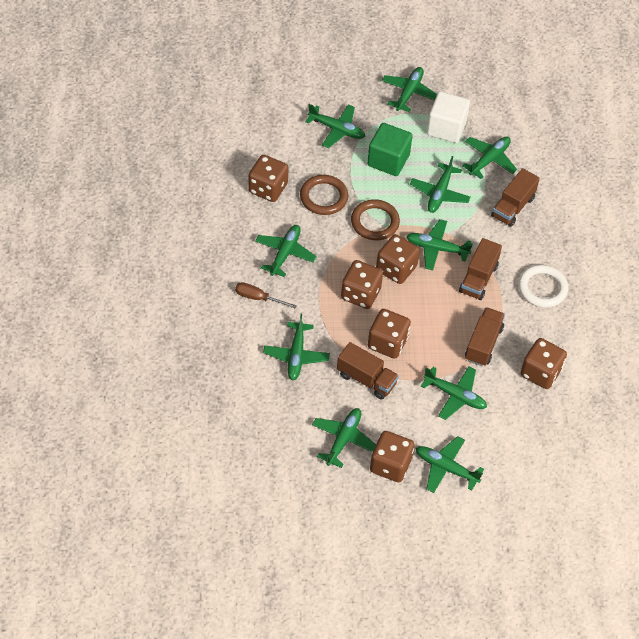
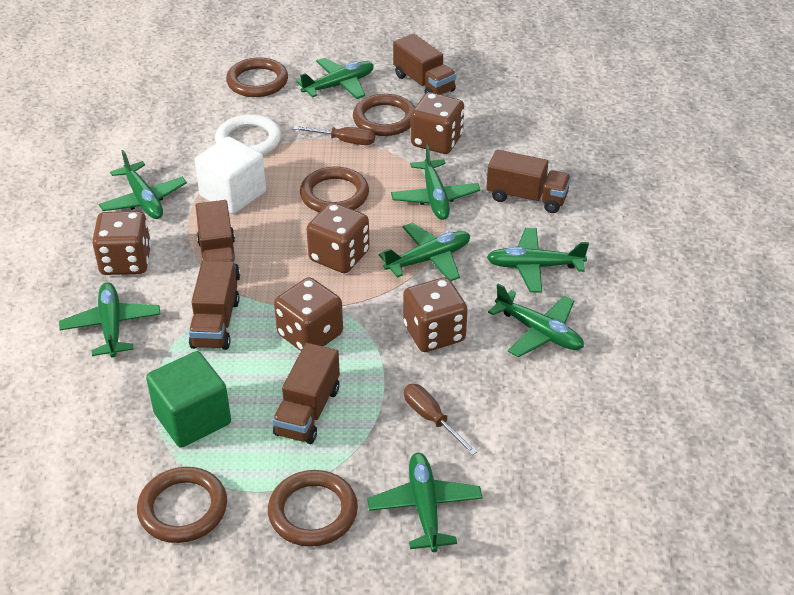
brown dice: [248,155,289,202] [341,260,383,309] [368,309,411,359] [370,431,415,482] [376,234,420,284] [521,338,567,389] = 6 -> [92,211,151,275] [274,277,343,351] [307,202,370,273] [403,277,468,352] [411,92,464,154] = 5
brown ring: [300,175,348,215] [351,199,400,240] = 2 -> [137,467,227,543] [226,57,288,97] [268,470,358,547] [300,167,369,213] [353,94,415,136] = 5
brown screwdriver: [235,282,297,309] = 1 -> [293,126,375,145] [404,384,477,455] = 2
brown truck: [337,342,399,400] [459,238,502,300] [465,307,505,366] [491,168,540,227] = 4 -> [189,261,239,350] [195,200,240,280] [272,343,340,444] [393,33,456,95] [486,149,571,213] = 5
green plane: [255,225,317,277] [263,314,330,380] [305,104,365,148] [312,408,376,468] [382,67,437,112] [406,219,473,270] [410,156,471,213] [416,436,484,493] [420,367,487,420] [462,136,517,179] = 10 -> [59,282,161,358] [99,150,187,219] [296,58,374,99] [367,453,483,552] [379,223,470,281] [391,145,480,220] [487,228,589,293] [488,283,584,357] = 8

